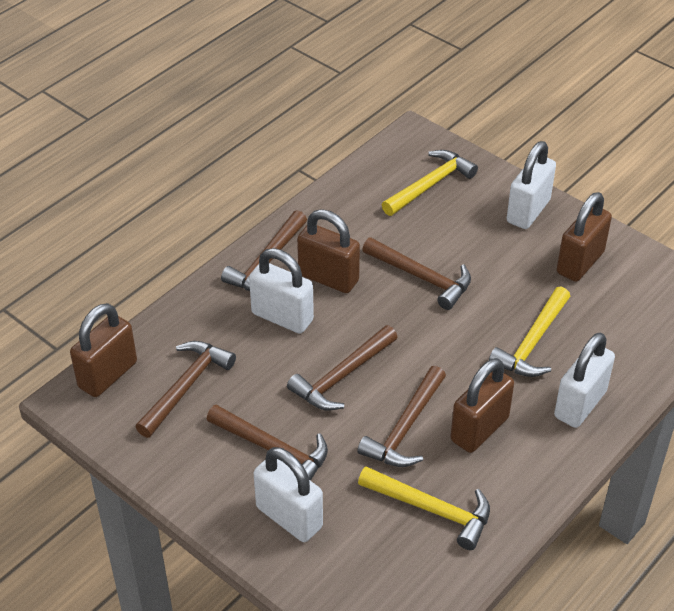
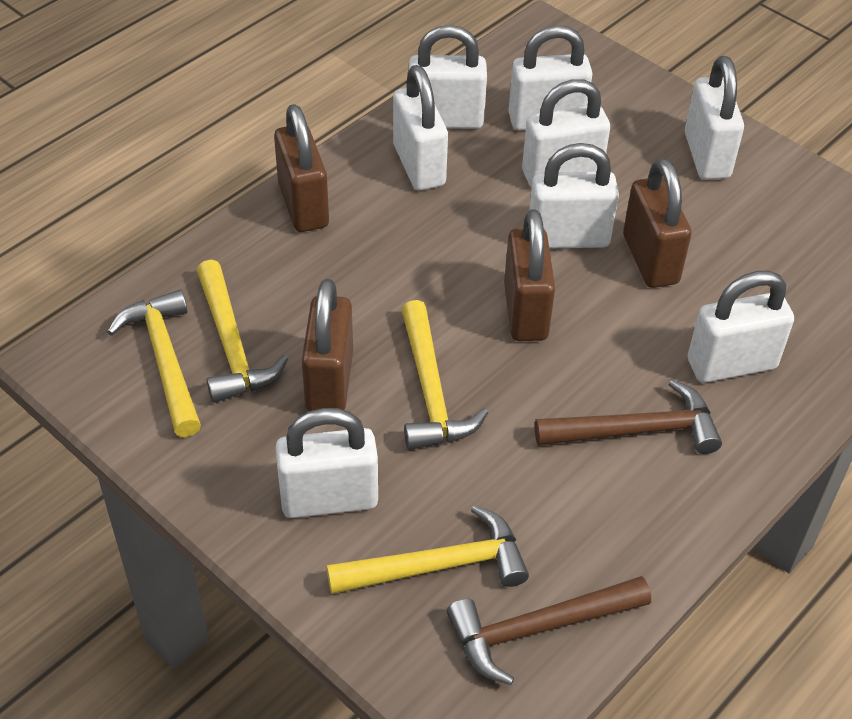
brown hammer: [136,341,236,438] [206,405,328,481] [221,210,307,291] [287,325,397,411] [357,366,446,467] [362,238,471,310] = 6 -> [447,576,651,685] [535,380,722,454] = 2
white padlock: [249,248,314,334] [254,447,323,542] [507,141,556,229] [554,333,615,428] = 4 -> [275,408,378,518] [393,65,448,190] [409,25,487,129] [508,25,593,131] [522,79,610,187] [529,143,619,249] [685,56,744,180] [688,271,794,383] = 8
yellow hammer: [358,467,490,550] [382,150,478,216] [489,287,570,377] = 3 -> [107,290,201,437] [197,260,288,403] [326,505,529,594] [402,300,488,450] = 4

